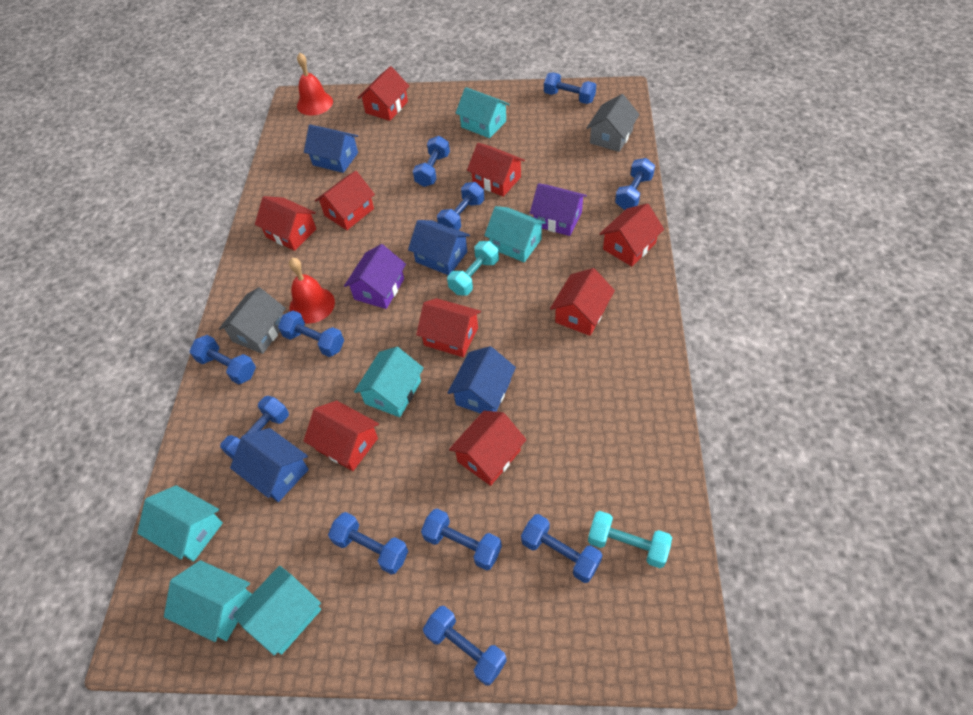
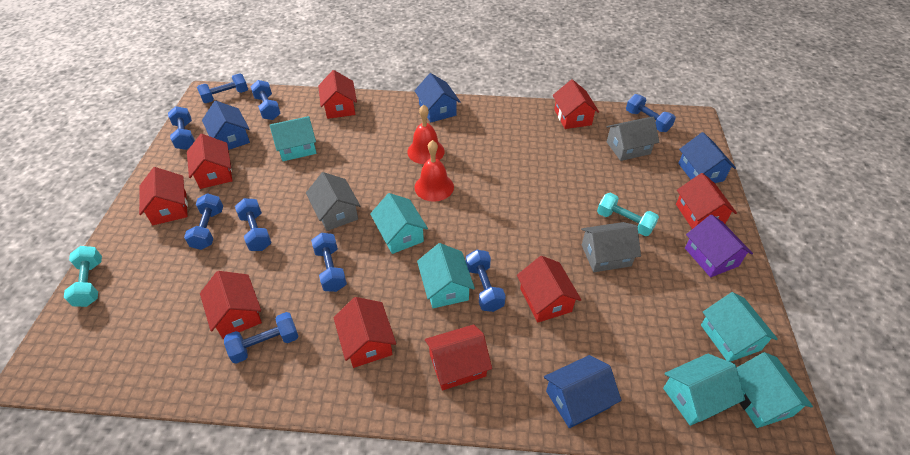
blue dumbbell: [190,335,256,385] [220,396,289,459] [278,310,344,357] [328,512,408,575] [413,136,450,187] [421,508,502,570] [423,606,507,685] [437,182,484,230] [521,514,603,583] [544,73,596,104] [615,158,655,210] = 11 -> [168,106,195,150] [184,193,223,250] [197,73,248,103] [224,312,299,364] [235,198,272,251] [250,80,281,120] [311,233,347,292] [466,250,506,312] [626,94,676,132] = 9
grey house: [219,287,286,354] [587,94,640,152] = 2 -> [306,172,360,231] [581,222,641,272] [606,117,659,161] = 3
purple house: [344,244,406,309] [530,183,587,236] = 2 -> [685,214,753,277] = 1

